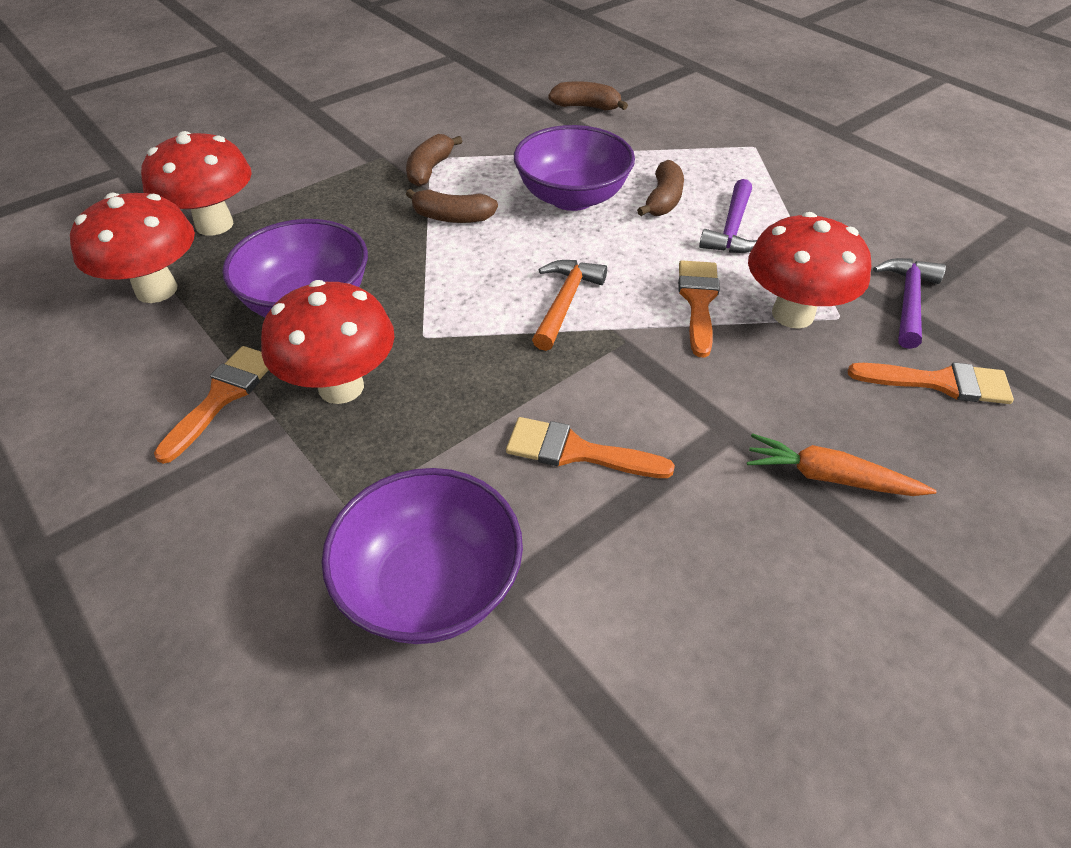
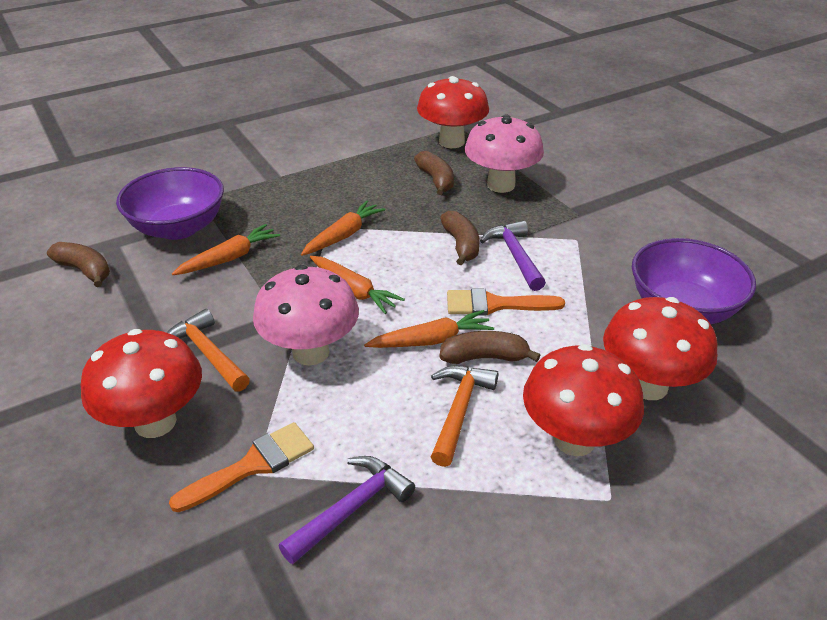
orange brush: [154,346,269,464] [506,417,675,478] [678,261,720,358] [847,362,1014,404] = 4 -> [169,422,314,512] [447,288,565,315] = 2
orange carrot: [747,434,937,496] = 1 -> [172,224,280,275] [301,201,386,256] [310,256,405,314] [364,310,494,348] = 4
orange hammer: [532,260,607,351] = 1 -> [167,309,250,392] [431,365,498,467] = 2
pink mushroom: none = 0 -> [253,265,359,366] [465,114,544,193] = 2
purple bowl: [222,219,368,317] [321,468,523,644] [514,125,635,211] = 3 -> [116,167,224,240] [632,238,756,324] = 2

